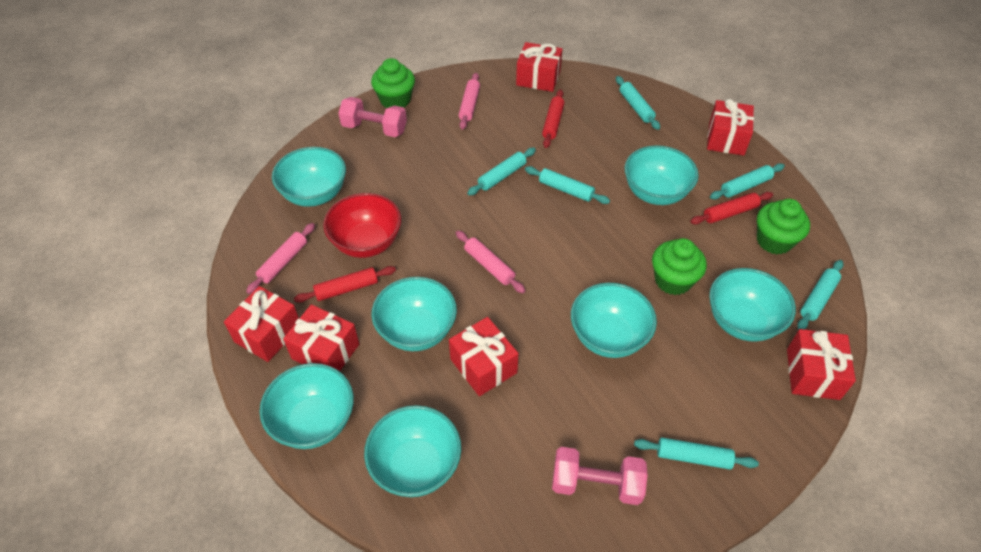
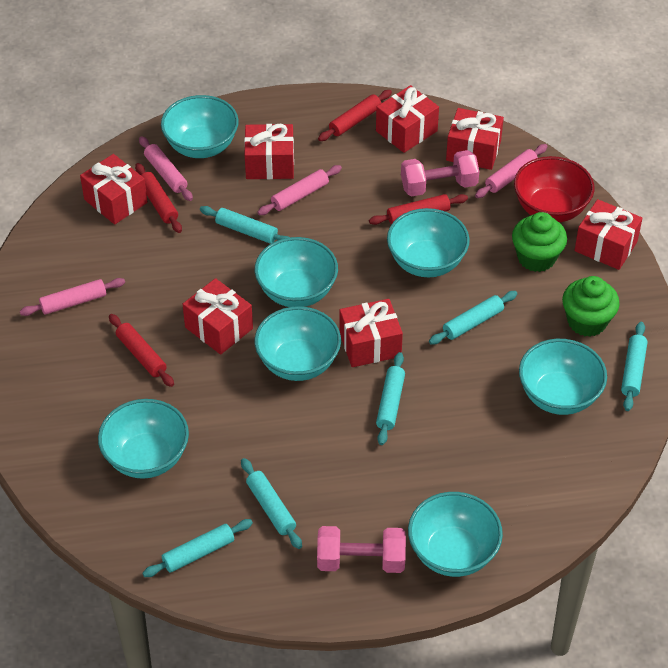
green cupcake: [371,58,415,108] [652,238,707,295] [757,199,810,254] = 3 -> [512,212,567,272] [562,276,620,337] = 2
pink rolling pin: [246,223,315,294] [456,231,525,293] [459,73,480,130] = 3 -> [20,278,125,316] [139,136,193,201] [257,165,342,215] [475,144,547,198] = 4
red gift: [224,286,299,362] [283,304,359,371] [449,317,519,396] [516,42,562,92] [707,99,754,155] [787,329,856,400] = 6 -> [80,154,148,225] [183,278,253,355] [244,124,294,179] [339,299,403,367] [376,85,439,153] [446,108,504,170] [574,199,642,270] = 7
red rolling pin: [294,266,396,303] [542,89,564,148] [690,192,773,225] = 3 -> [109,314,174,387] [135,163,182,233] [318,90,392,141] [369,194,468,225] = 4

